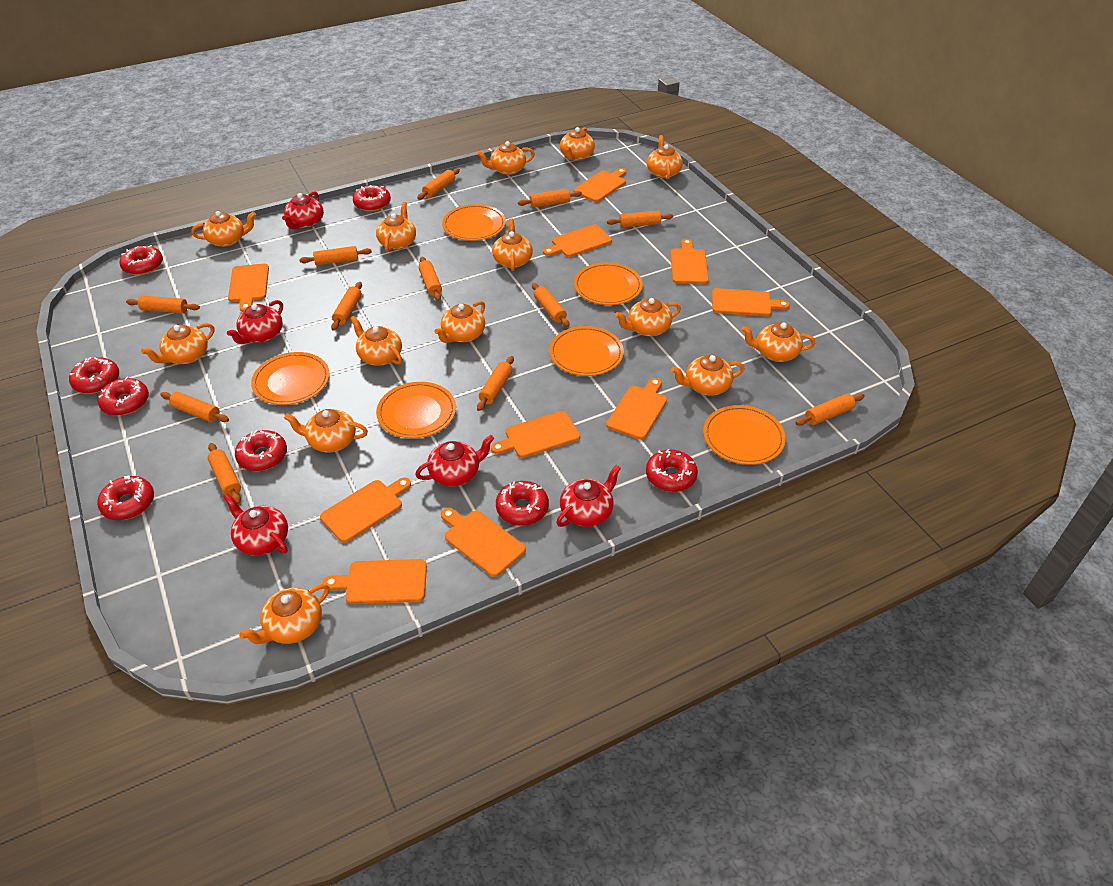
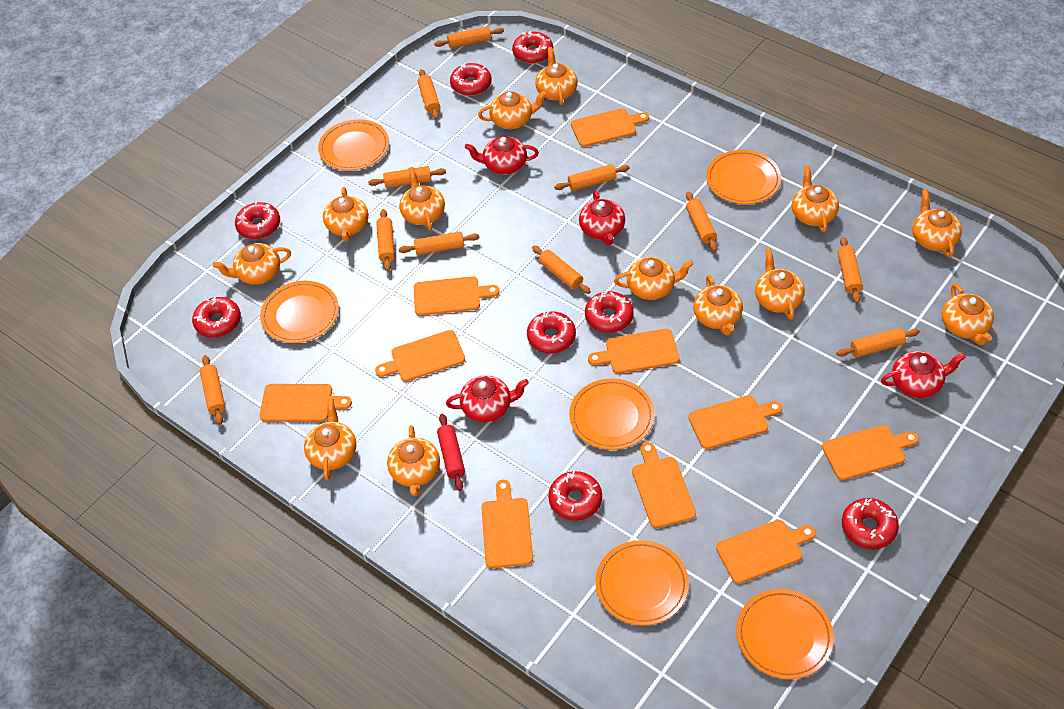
orange rolling pin: [126,295,200,314] [160,392,229,422] [208,443,241,504] [299,246,372,266] [331,282,362,331] [417,168,460,200] [419,257,442,301] [477,356,514,411] [518,189,582,208] [532,283,569,327] [607,211,674,228] [796,393,865,426] = 12 -> [200,355,225,425] [368,166,446,188] [376,209,395,271] [399,231,479,255] [418,69,440,120] [434,26,504,48] [532,246,591,294] [554,164,630,191] [686,192,717,252] [837,328,920,357] [838,237,863,303] = 11
orange teapot: [141,323,214,364] [191,211,256,247] [239,584,329,644] [284,409,368,452] [350,316,402,366] [376,202,416,252] [435,301,485,343] [477,141,535,175] [492,218,533,271] [560,127,595,161] [615,298,681,336] [647,135,683,180] [671,355,744,396] [741,322,816,362] = 14 -> [213,243,291,285] [304,399,356,480] [323,187,369,242] [387,425,440,496] [399,167,445,230] [478,91,547,129] [535,47,578,105] [614,257,693,300] [693,275,743,336] [755,248,805,320] [792,166,839,232] [912,189,962,257] [942,283,994,345] = 13
red rolling pin: none = 0 -> [437,414,465,491] = 1
red teapot: [223,493,288,556] [227,300,283,344] [282,191,324,229] [415,435,494,486] [556,465,621,527] = 5 -> [446,376,529,422] [465,136,539,175] [579,190,625,245] [881,351,966,398] = 4

